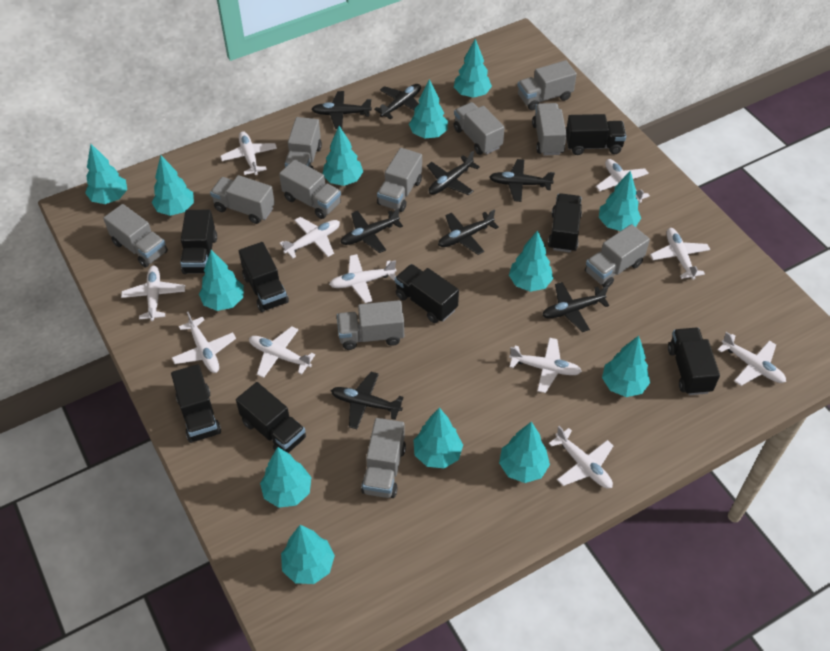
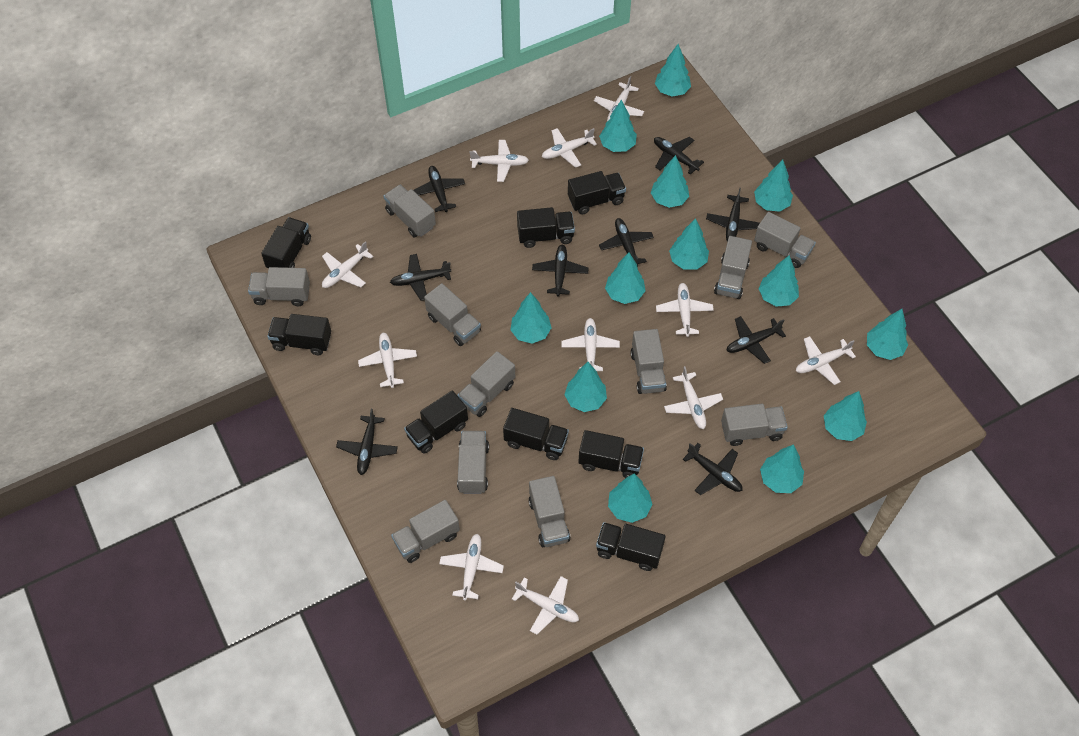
black plane: [312,91,372,129] [331,372,404,429] [341,208,403,253] [374,84,421,119] [427,151,480,195] [438,209,499,255] [490,159,555,202] [542,282,609,332] = 8 -> [336,409,398,475] [390,254,451,301] [413,166,465,212] [532,245,589,297] [599,218,654,267] [654,137,704,175] [683,443,742,495] [706,188,760,242] [726,316,786,364] = 9

